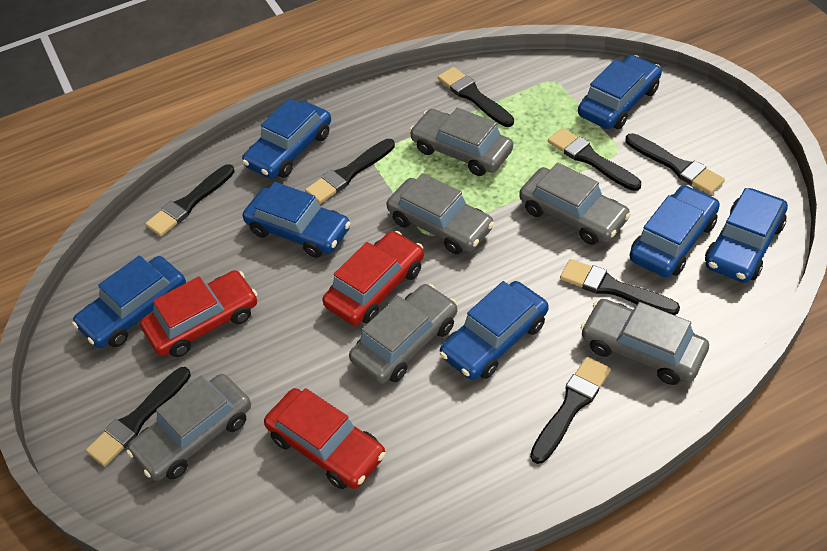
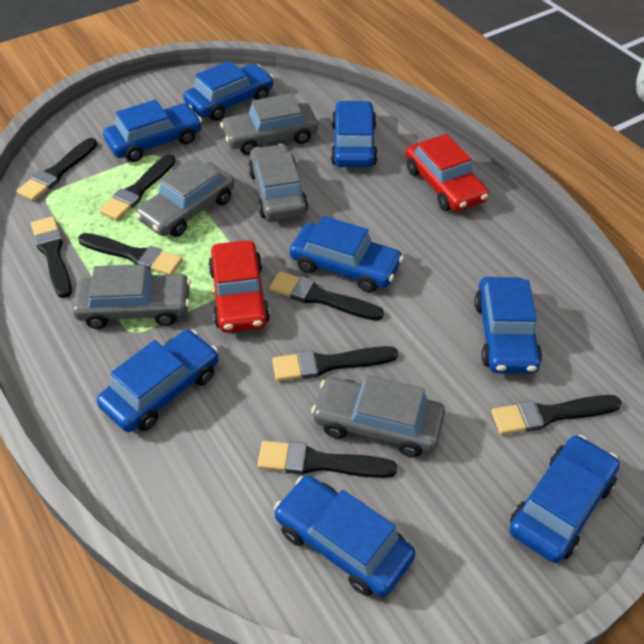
blue car: [72,255,186,348] [242,98,331,179] [243,182,351,258] [440,281,549,380] [578,55,662,129] [630,185,720,277] [705,188,788,283] = 7 -> [97,330,219,432] [103,100,202,162] [183,61,274,121] [274,475,416,597] [290,216,404,293] [331,100,378,168] [474,277,542,374] [509,435,620,563] = 8
grey car: [126,374,251,481] [349,284,457,384] [386,173,494,254] [410,108,513,176] [519,163,631,245] [581,299,709,385] = 6 -> [72,264,191,329] [135,157,235,237] [220,93,318,155] [248,144,308,221] [311,375,445,457] = 5
red car: [140,270,257,357] [264,388,385,489] [322,231,424,325] = 3 -> [208,240,270,333] [405,134,489,212] = 2

